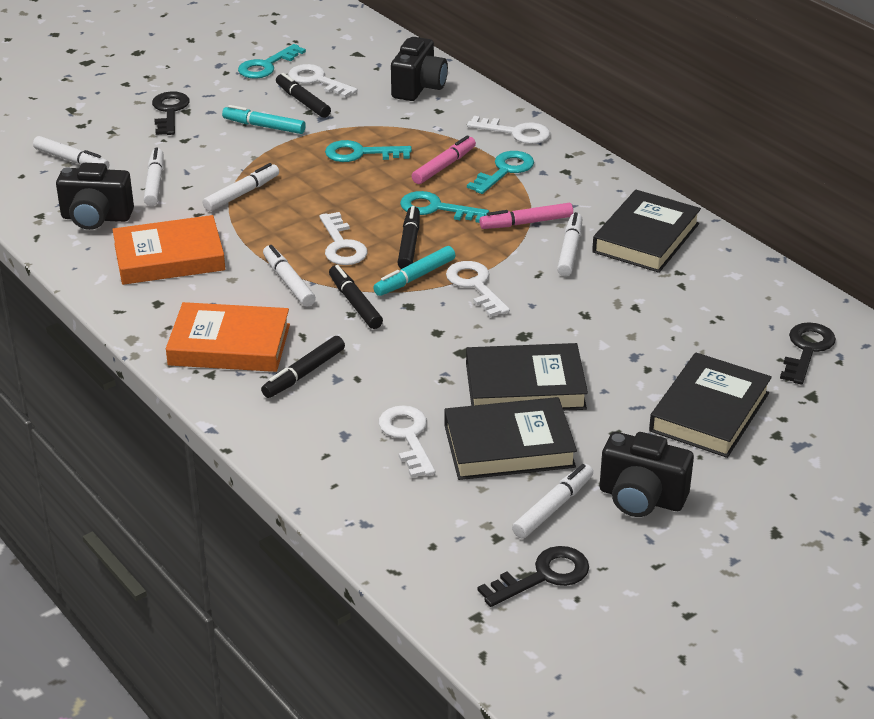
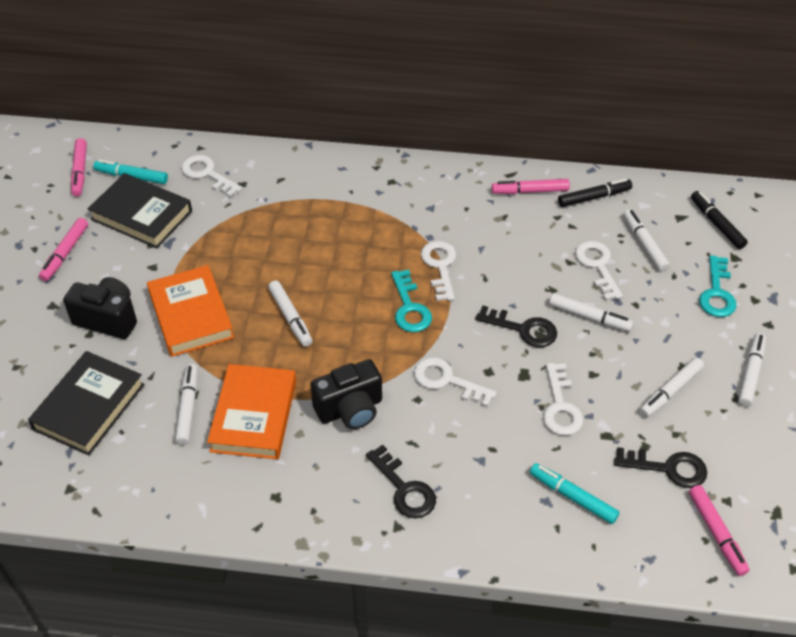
black book: [444,397,577,480] [466,343,588,411] [592,190,701,273] [649,353,772,458] = 4 -> [28,351,145,456] [88,173,192,248] = 2
black camera: [56,163,134,230] [391,37,448,101] [600,432,694,517] = 3 -> [63,277,137,339] [310,359,382,429] = 2
black marker: [261,336,345,398] [276,73,331,118] [329,265,383,329] [397,206,420,269] = 4 -> [558,179,632,207] [691,191,748,249] = 2
pink marker: [412,135,476,184] [479,203,573,229] = 2 -> [39,218,88,281] [71,138,87,197] [492,179,570,194] [689,485,750,576] = 4
turquoise key: [238,44,306,79] [325,140,412,162] [400,191,489,223] [467,151,534,194] = 4 -> [391,269,432,332] [699,255,737,317] = 2

